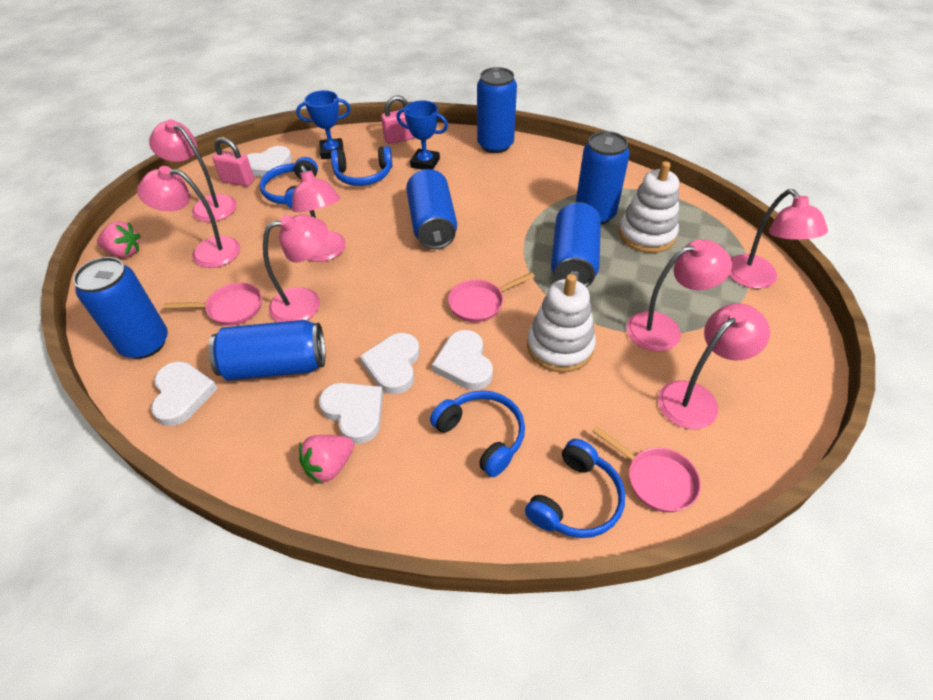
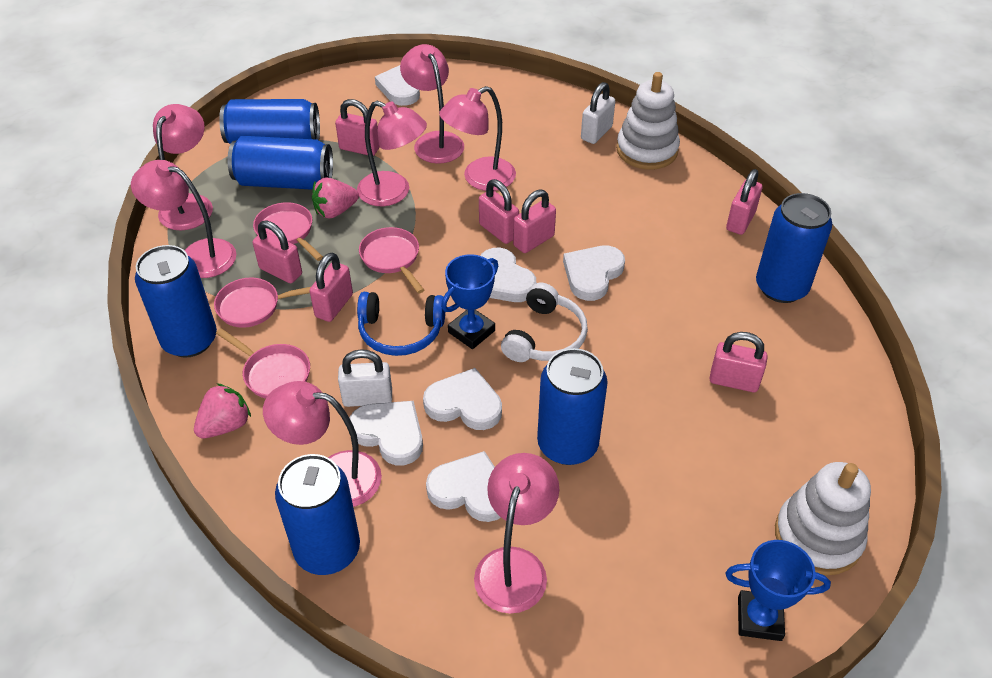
blue headphones: [260,157,318,209] [331,146,392,186] [430,390,525,477] [525,439,625,538] = 4 -> [357,292,445,356] = 1
pink padlock: [213,137,254,187] [381,95,415,144] = 2 -> [253,221,302,283] [310,253,353,322] [335,99,380,156] [479,179,519,244] [513,190,556,253] [710,332,768,392] [726,169,762,235] = 7
pink pan: [164,283,262,326] [448,272,535,322] [592,426,701,512] = 3 -> [214,278,311,328] [216,328,310,399] [253,202,323,261] [359,227,424,294] = 4
white headphones: none = 0 -> [501,283,588,362] = 1
white heart: [151,361,218,426] [246,146,292,178] [319,383,383,444] [360,333,420,394] [432,330,493,390] = 5 -> [349,401,423,465] [375,65,420,106] [423,368,502,430] [426,451,501,522] [480,248,536,302] [563,246,625,301] = 6
white padlock: none = 0 -> [338,349,392,407] [581,82,615,144] = 2

